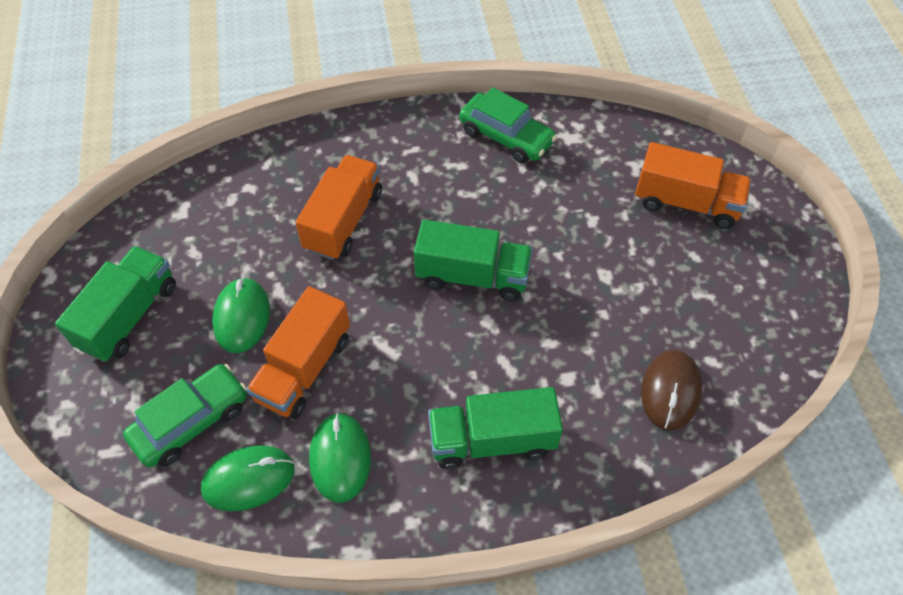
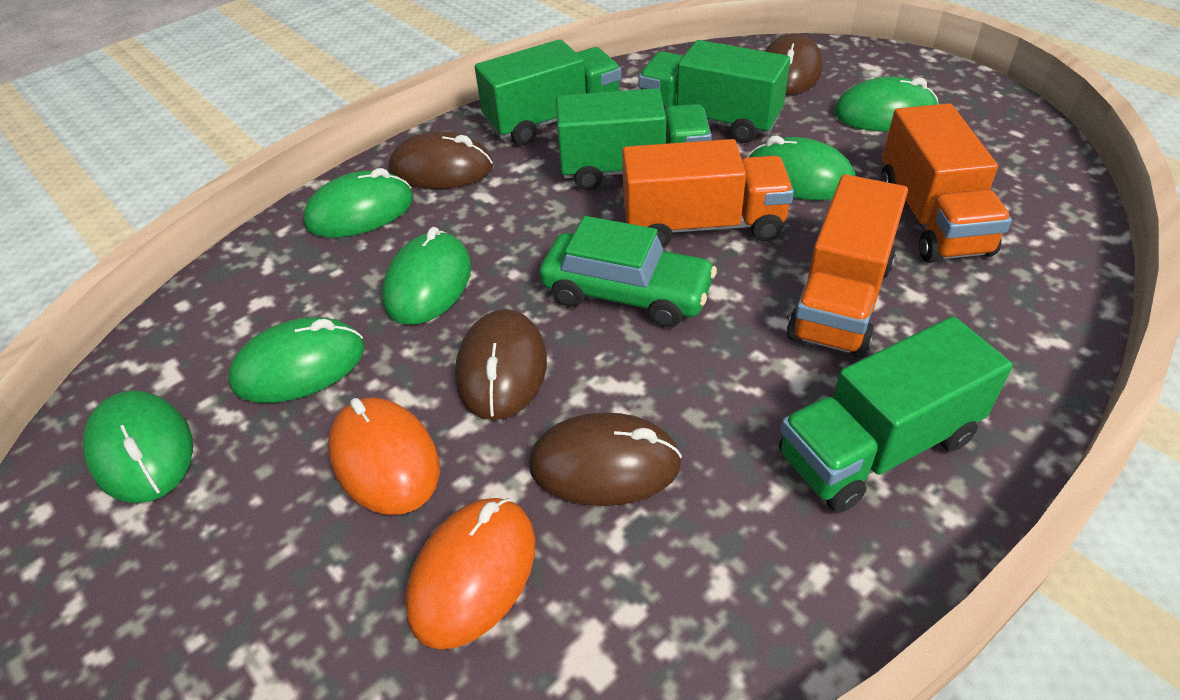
brown mouse: [641,350,702,431] = 1 -> [389,131,493,189] [455,309,547,420] [529,413,682,506] [765,33,823,95] = 4
green car: [123,364,247,468] [459,87,557,163] = 2 -> [539,216,717,328] = 1
green mouse: [201,445,294,511] [212,277,270,353] [309,413,371,503] = 3 -> [83,390,193,503] [228,317,365,403] [303,168,413,238] [382,227,471,325] [747,136,855,200] [834,77,939,131] = 6
green truck: [55,246,176,362] [414,220,532,301] [428,387,563,469] = 3 -> [475,39,622,145] [556,88,712,190] [638,40,790,143] [779,316,1013,513] = 4
orange mouse: none = 0 -> [328,397,440,515] [405,498,536,650] = 2

